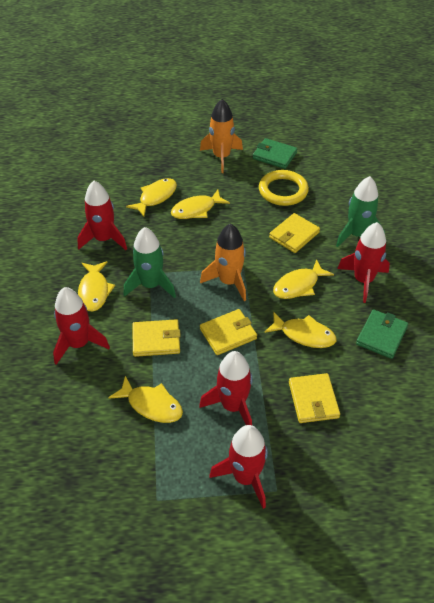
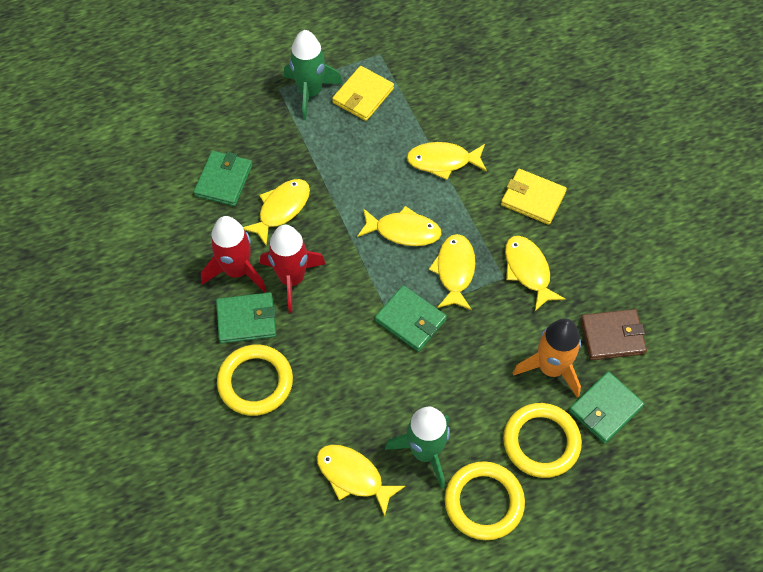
brown wallet: none = 0 -> [581,309,647,360] = 1
green wallet: [253,138,297,169] [356,309,408,359] = 2 -> [194,151,253,206] [216,292,276,344] [375,285,447,352] [569,371,644,444] = 4
orange rocket: [200,99,243,173] [200,224,246,301] = 2 -> [513,318,581,398] = 1
red rocket: [53,287,110,365] [77,181,127,250] [199,351,253,425] [209,425,268,509] [337,222,390,303] = 5 -> [201,216,266,292] [260,225,326,313] = 2
yellow ring: [259,170,309,206] = 1 -> [217,344,293,416] [445,461,525,540] [503,403,582,478] = 3
yellow wallet: [133,319,181,357] [200,309,257,355] [269,213,320,253] [289,373,340,423] = 4 -> [332,66,394,121] [501,169,567,225] = 2

